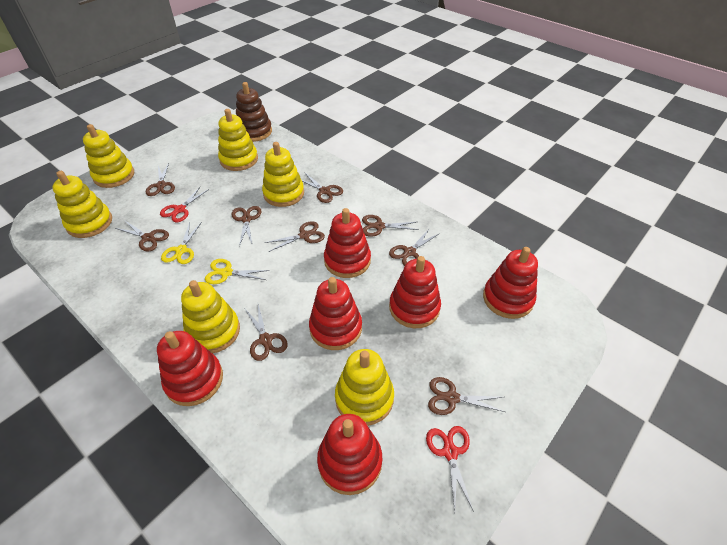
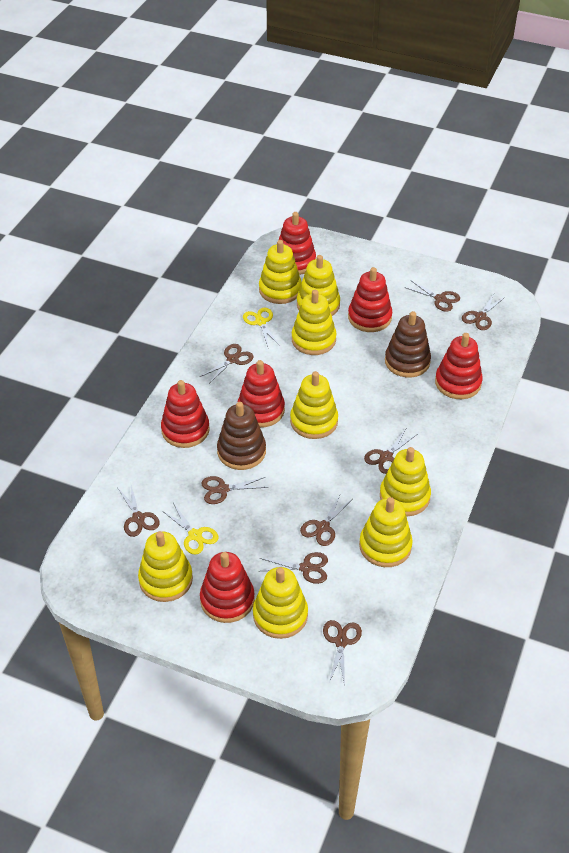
brown stacking toy: [236,82,272,142] = 1 -> [217,402,266,470] [385,311,431,377] = 2
red scissors: [160,186,209,222] [426,426,474,512] = 2 -> none = 0
yellow stacking toy: [52,171,112,238] [83,124,134,188] [181,280,240,353] [218,109,258,171] [262,142,304,207] [335,349,394,426] = 6 -> [138,531,193,602] [253,567,308,639] [259,240,302,304] [290,371,338,439] [292,290,336,355] [297,255,340,316] [359,497,413,567] [380,447,431,516] = 8

